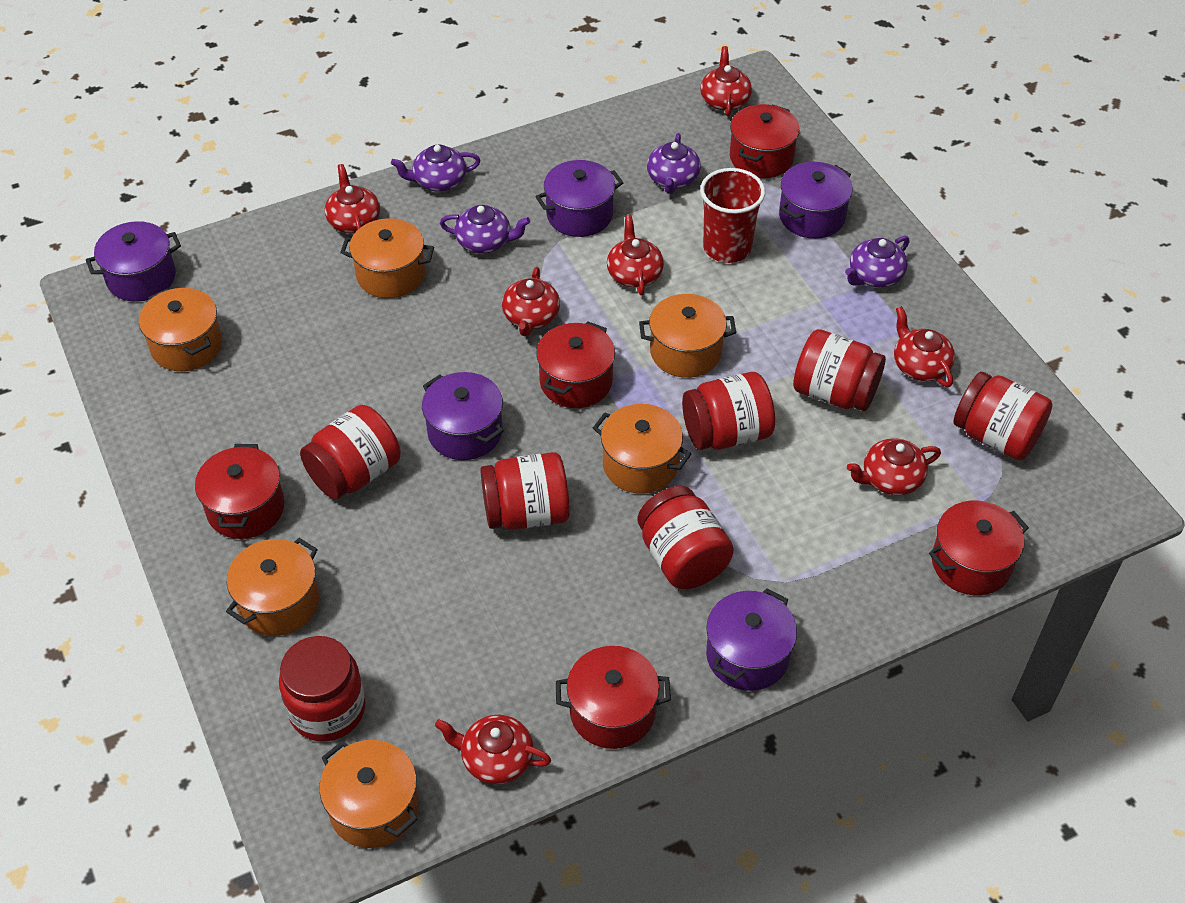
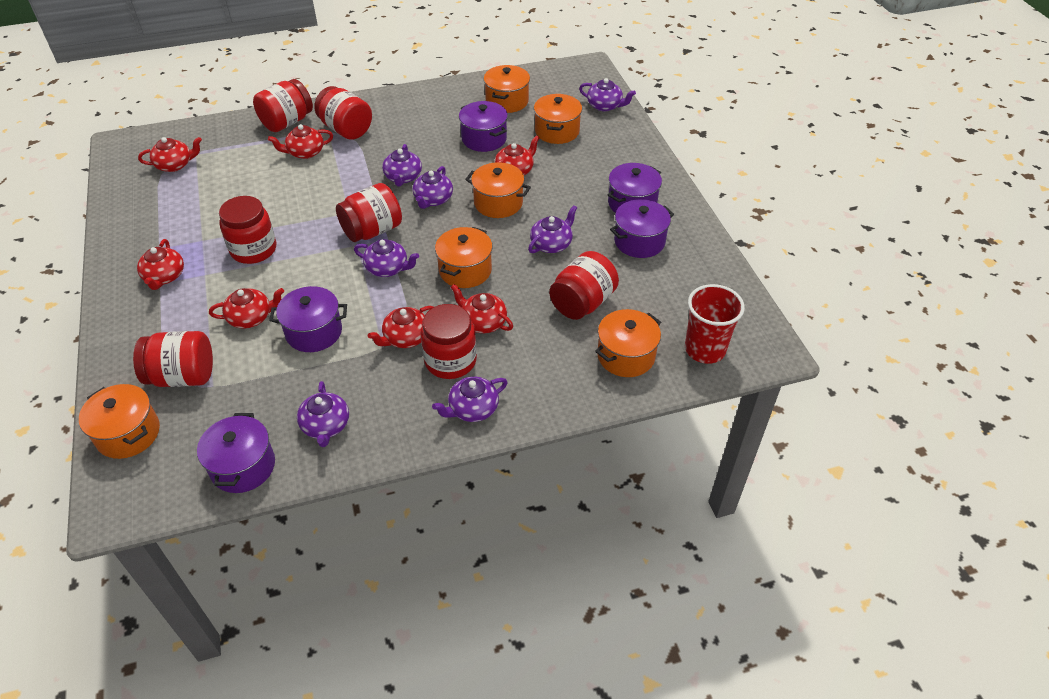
purple teapot: [391,145,481,192] [440,205,530,253] [647,133,701,194] [845,236,910,287] = 4 -> [297,381,349,447] [354,239,419,277] [382,144,422,186] [413,166,453,209] [432,377,507,422] [528,205,577,253] [579,78,636,111] = 7
red pot: [195,444,284,539] [536,321,615,408] [556,646,671,749] [730,104,800,178] [929,501,1029,595] = 5 -> none = 0

